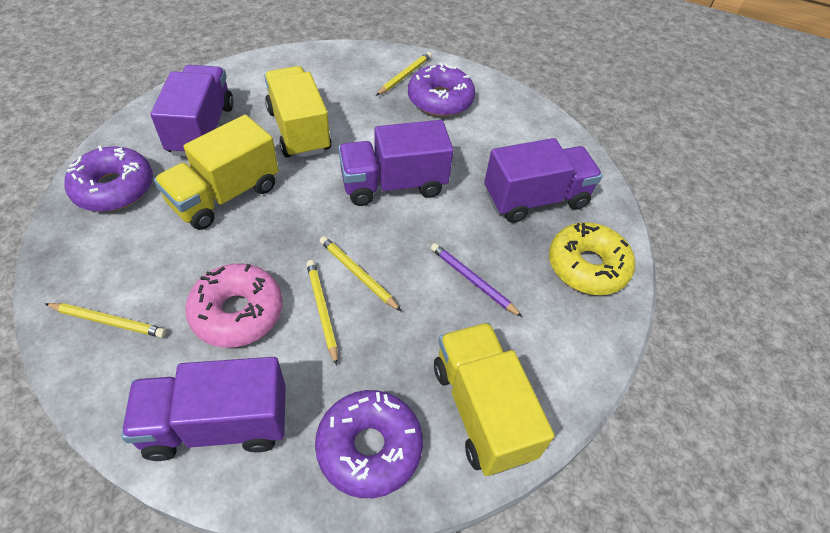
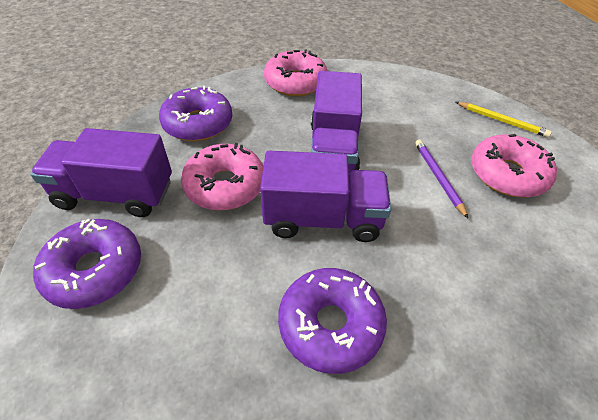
pink donut: [185,264,283,348] = 1 -> [181,143,263,210] [264,49,327,96] [471,134,557,197] = 3
purple truck: [121,357,286,461] [151,65,234,156] [338,120,454,206] [484,138,603,223] = 4 -> [30,128,172,217] [260,151,391,242] [311,71,362,174] = 3
yellow donut: [549,222,635,295] = 1 -> none = 0
yellow pencil: [45,303,166,338] [306,260,338,365] [320,236,401,311] [376,52,432,96] = 4 -> [456,102,552,138] = 1
yellow truck: [154,115,279,230] [264,66,331,159] [434,322,555,476] = 3 -> none = 0

